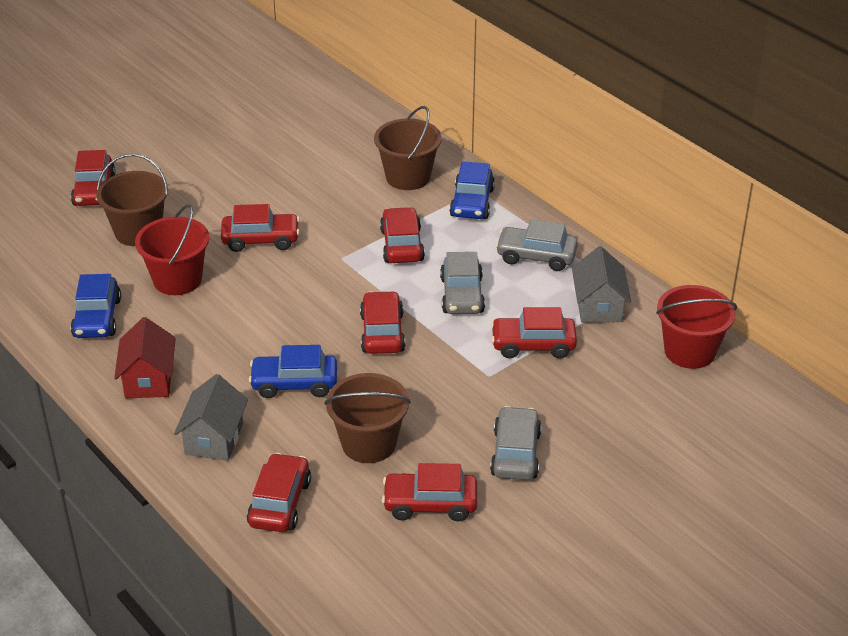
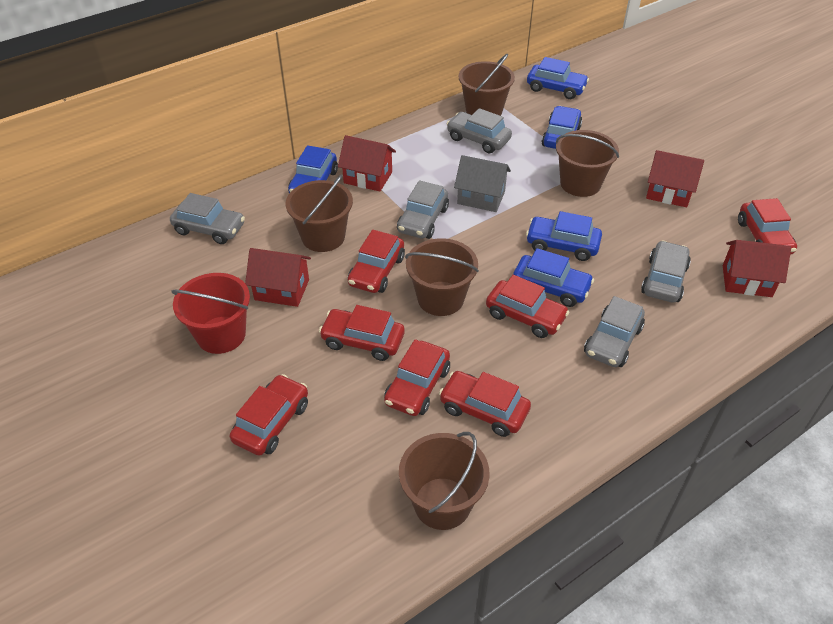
blue car: [71,274,121,338] [249,345,337,398] [449,161,495,219] = 3 -> [288,145,338,193] [513,248,594,307] [526,211,602,261] [527,57,589,99] [541,106,582,149] = 5
brown bucket: [96,154,168,246] [325,373,411,463] [374,106,442,190] = 3 -> [286,174,353,252] [399,432,490,530] [405,238,479,316] [459,54,515,116] [556,130,619,197] = 5
grey car: [440,252,485,314] [490,406,542,480] [496,219,578,271] = 3 -> [170,193,245,244] [397,180,449,239] [447,108,512,154] [584,296,645,367] [641,240,691,303] = 5
grey house: [174,374,248,461] [572,246,631,323] = 2 -> [454,155,511,212] = 1
red bucket: [135,204,209,295] [656,285,737,369] = 2 -> [171,273,250,354] = 1
red house: [114,317,176,399] = 1 -> [245,248,311,307] [338,135,396,191] [646,150,704,207] [723,240,791,297] = 4

